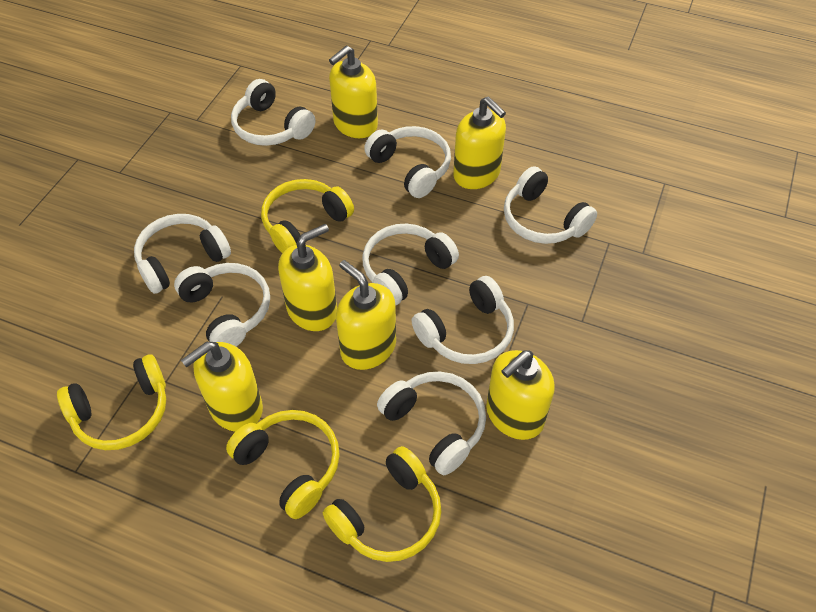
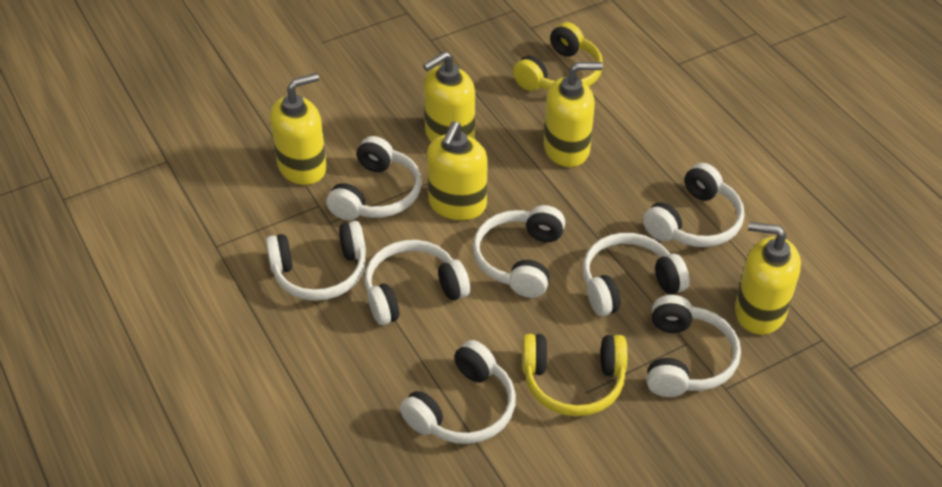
yellow headphones: [57,354,166,450] [226,410,340,519] [261,179,354,253] [323,446,441,562] = 4 -> [513,22,603,91] [522,334,627,417] = 2
yellow soap dispenser: [181,342,263,432] [278,224,337,331] [329,46,378,138] [336,260,396,370] [453,96,506,189] [486,350,555,440] = 6 -> [270,73,327,185] [423,51,475,142] [427,121,487,220] [544,62,603,167] [735,222,801,335] = 5

